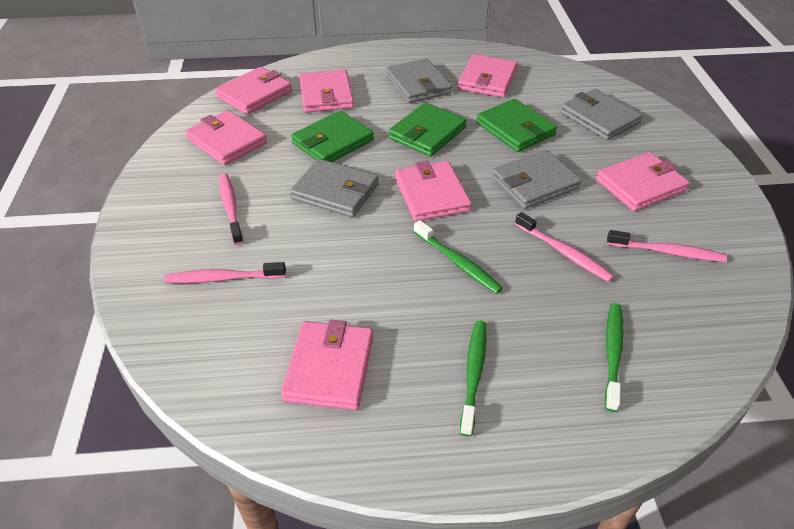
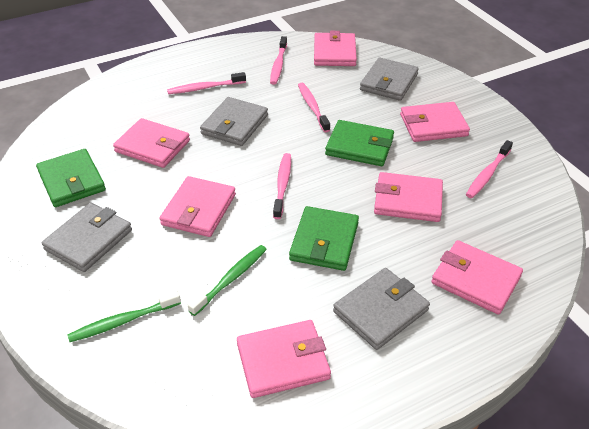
green toothbrush: [414,220,503,294] [460,321,487,437] [605,303,624,412] = 3 -> [67,291,181,342] [188,245,267,316] = 2
pink toothbrush: [164,262,286,283] [219,173,243,245] [515,212,614,282] [607,230,727,262] = 4 -> [167,72,246,94] [270,36,287,85] [273,153,291,219] [298,83,330,132] [466,140,513,198] = 5

